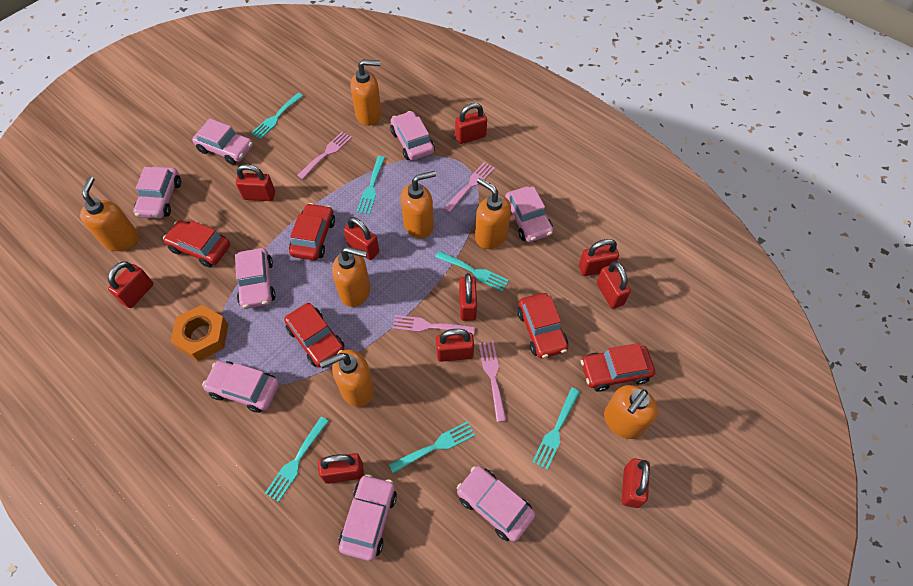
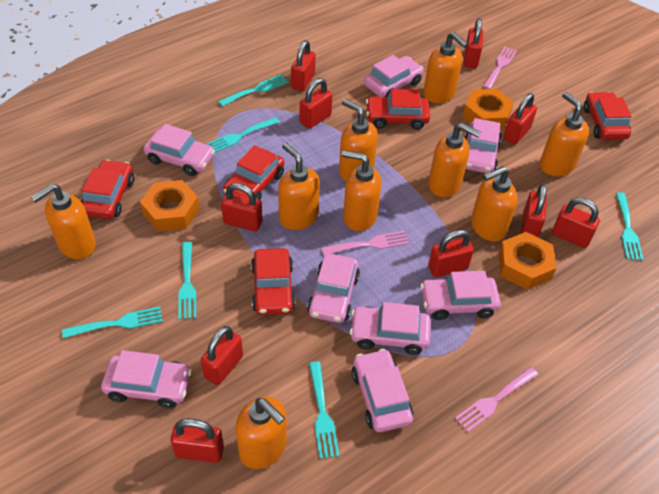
orange nut: [171,305,229,361] = 1 -> [140,180,200,232] [463,89,514,130] [498,232,556,290] = 3
orange soap dispenser: [80,177,139,251] [320,349,374,407] [332,247,371,307] [350,60,382,126] [400,171,436,239] [475,178,511,249] [604,385,658,439] = 7 -> [31,184,96,259] [235,397,287,469] [278,143,320,230] [339,99,378,181] [342,150,381,231] [423,32,468,103] [428,123,481,197] [471,166,518,242] [540,92,589,176] = 9
pink fork: [297,131,352,179] [392,315,475,335] [444,162,495,213] [479,341,507,422] = 4 -> [321,231,409,256] [455,367,538,432] [483,47,517,89] = 3

